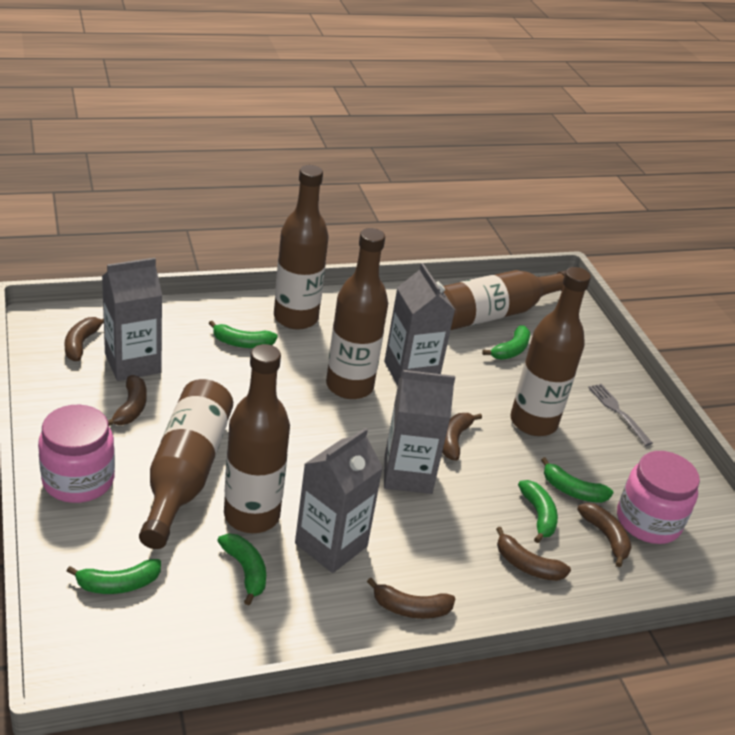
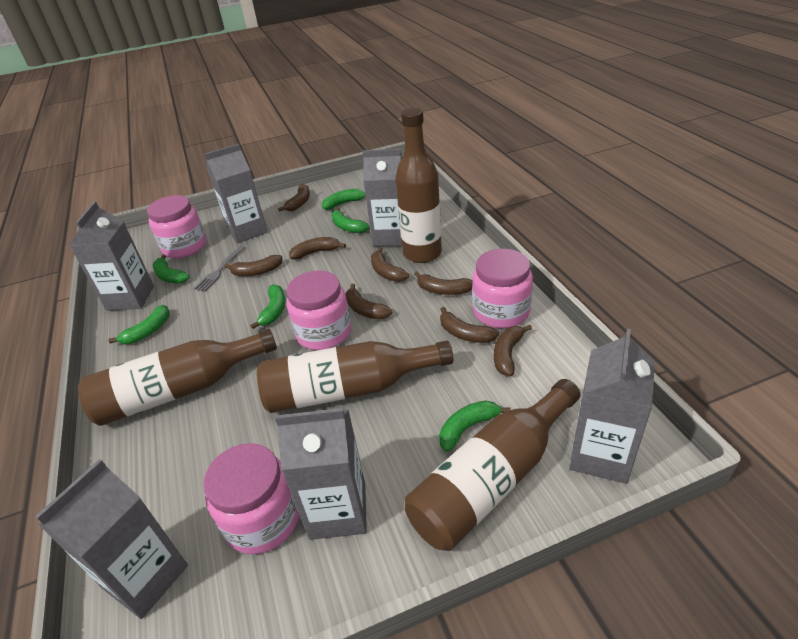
brown banana: [65,317,104,361] [108,375,147,426] [367,578,456,619] [442,413,482,461] [496,527,571,581] [577,503,632,567] = 6 -> [224,255,283,276] [278,184,310,212] [289,237,346,259] [346,283,392,319] [371,247,409,282] [414,271,472,295] [440,307,499,343] [494,325,532,376] = 8
brown bottle: [139,379,233,549] [224,344,290,533] [274,165,328,330] [326,228,388,399] [443,270,566,330] [510,267,591,436] = 6 -> [78,329,277,426] [257,341,453,413] [395,108,442,263] [405,379,580,551] = 4
grey carton: [102,258,162,381] [295,428,383,573] [384,263,455,386] [384,370,455,494] = 4 -> [35,459,188,619] [69,201,154,311] [205,144,268,243] [275,408,367,540] [363,149,402,247] [569,329,655,484] = 6
pink jar: [38,405,115,503] [617,451,700,544] = 2 -> [147,195,206,258] [203,443,299,554] [287,270,351,350] [472,249,533,328] = 4

